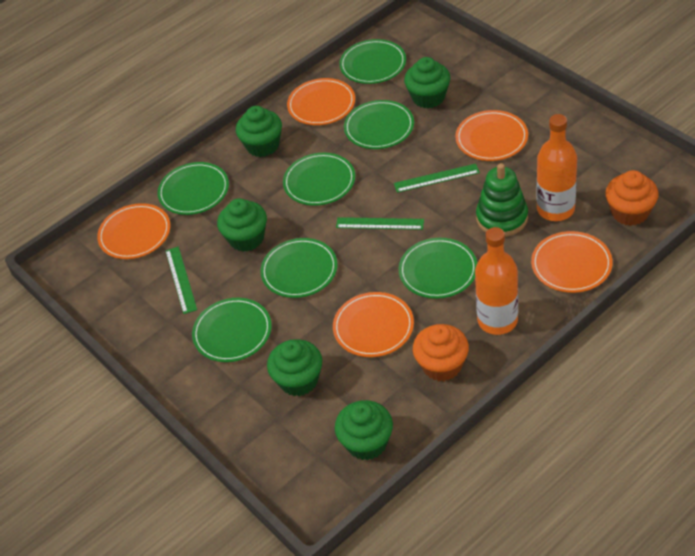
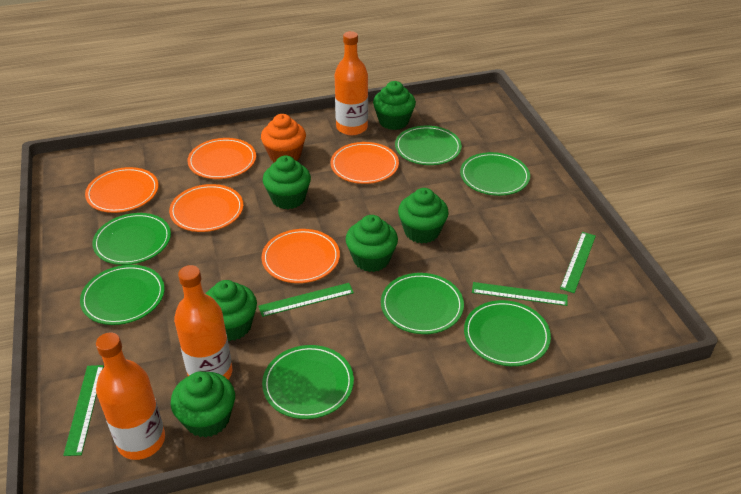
green cupcake: [217,198,267,252] [236,106,282,157] [267,339,322,396] [335,400,393,460] [404,57,450,109] = 5 -> [171,371,235,438] [205,280,257,341] [263,156,311,209] [345,215,398,272] [373,81,416,130] [398,188,449,243] = 6
green ruler: [165,247,197,314] [336,217,424,230] [394,164,480,193] = 3 -> [63,365,104,456] [258,283,354,317] [472,282,568,306] [560,232,596,293] = 4
green stacking toy: [476,163,528,237] = 1 -> none = 0
orange bottle: [475,227,518,335] [537,114,577,221] = 2 -> [96,333,165,460] [174,265,232,379] [335,31,368,135] = 3
orange cupcake: [413,324,469,381] [605,170,659,226] = 2 -> [261,114,306,162] = 1

